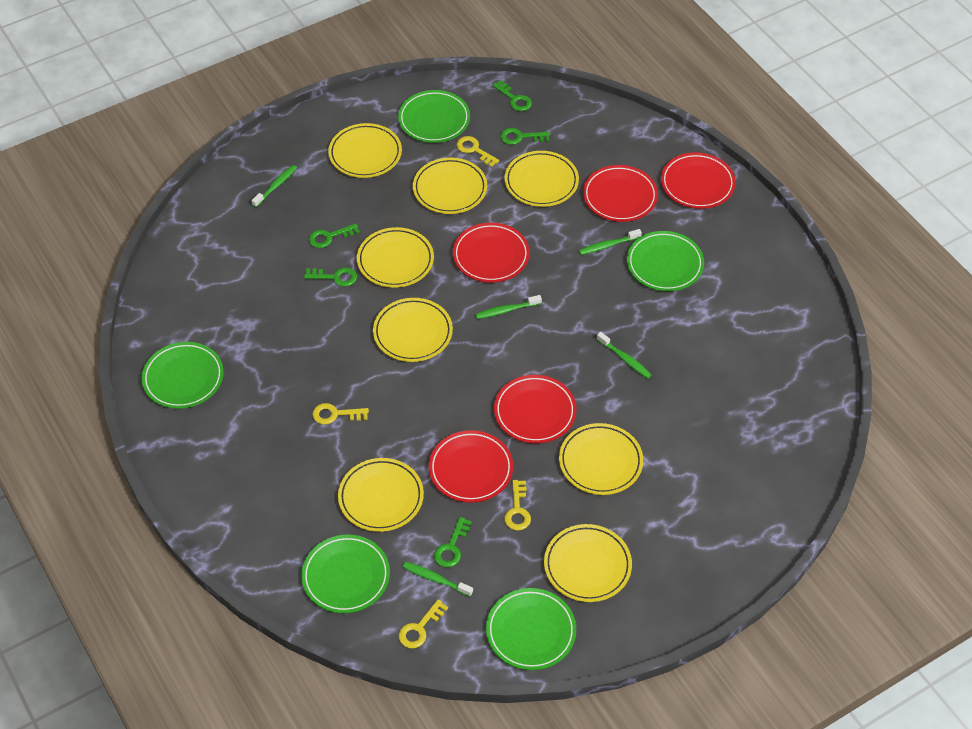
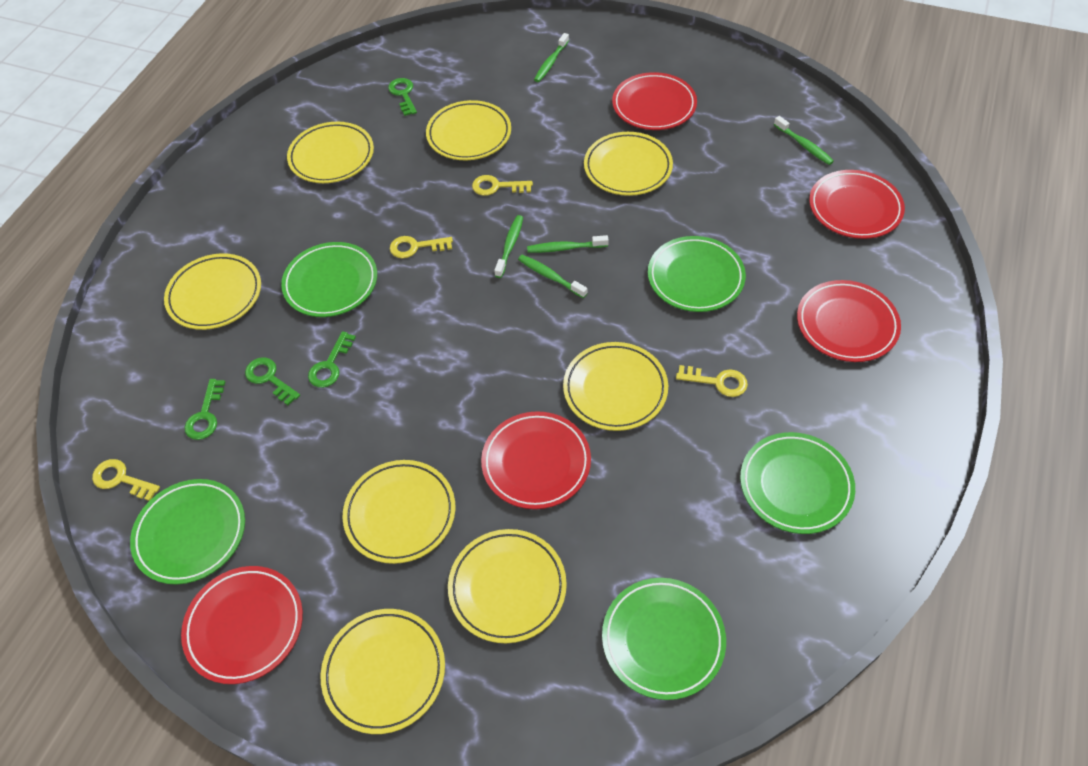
green key: [304,267,357,287] [309,223,360,248] [434,517,472,568] [493,80,532,111] [500,128,550,145] = 5 -> [184,379,225,440] [245,357,300,405] [308,331,356,388] [388,78,417,116] = 4

